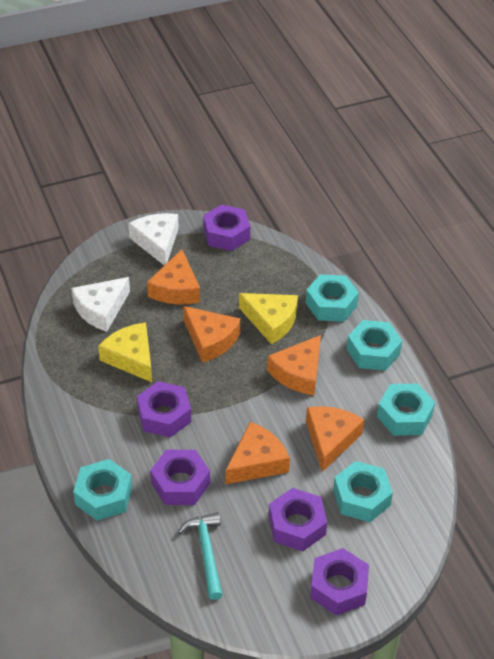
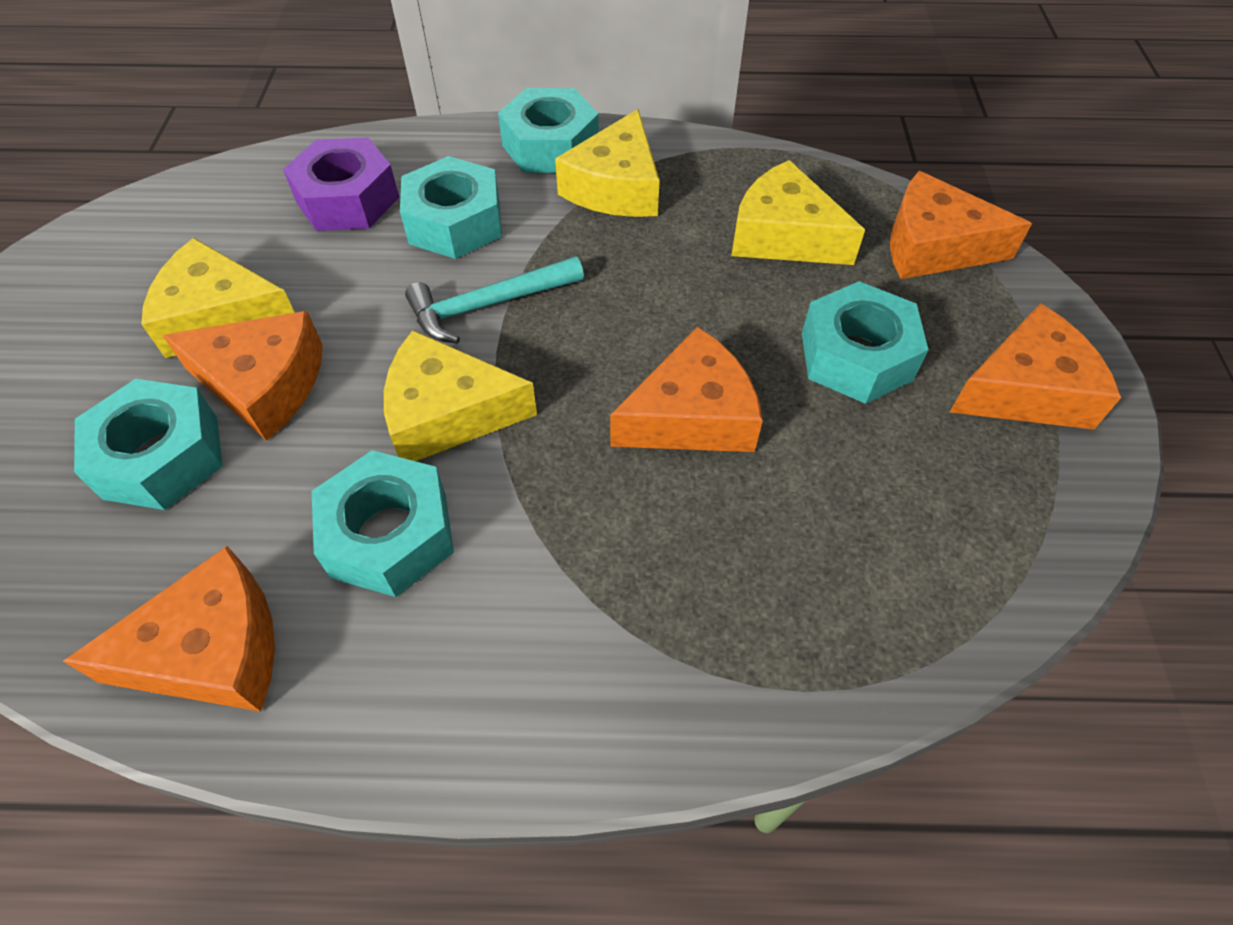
purple nut: [137,381,191,438] [150,450,210,505] [203,204,250,251] [269,488,327,551] [310,548,369,615] = 5 -> [283,137,399,231] = 1
white cheese: [71,277,130,332] [128,213,179,265] = 2 -> none = 0
yellow cheese: [98,323,152,382] [239,293,298,344] = 2 -> [141,238,295,358] [384,330,537,461] [555,109,660,217] [731,160,865,265] = 4

